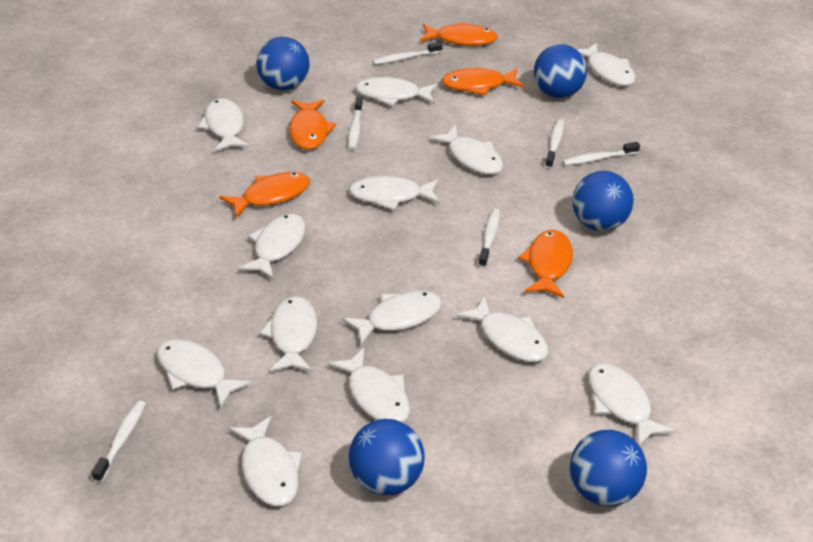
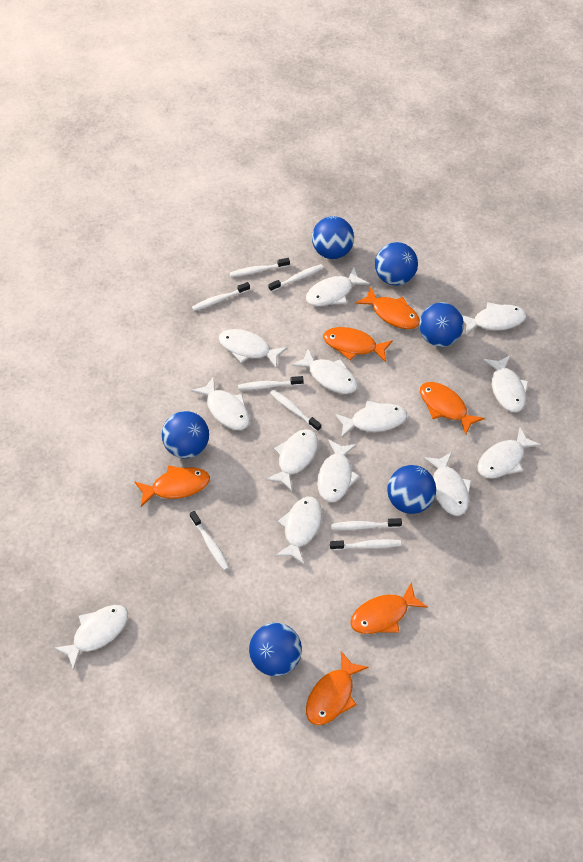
blue ball: [256,37,310,90] [349,419,425,495] [534,44,587,98] [570,430,647,506] [572,171,634,231] = 5 -> [162,411,209,458] [249,623,302,676] [312,216,354,259] [375,242,418,286] [387,465,436,514] [419,303,464,347] = 6
orange fish: [220,172,310,218] [289,99,336,150] [420,22,498,46] [442,68,524,95] [518,230,573,298] = 5 -> [134,465,210,507] [306,651,369,725] [323,327,393,362] [350,583,428,634] [355,287,420,329] [420,382,485,435] = 6
white toothbrush: [92,401,146,483] [348,96,363,150] [373,42,443,65] [478,209,500,268] [545,119,564,169] [563,142,640,166] = 6 -> [190,511,229,571] [192,282,250,311] [230,258,290,277] [238,376,304,390] [268,264,323,292] [270,390,321,432] [330,539,401,550] [331,518,402,530] = 8

